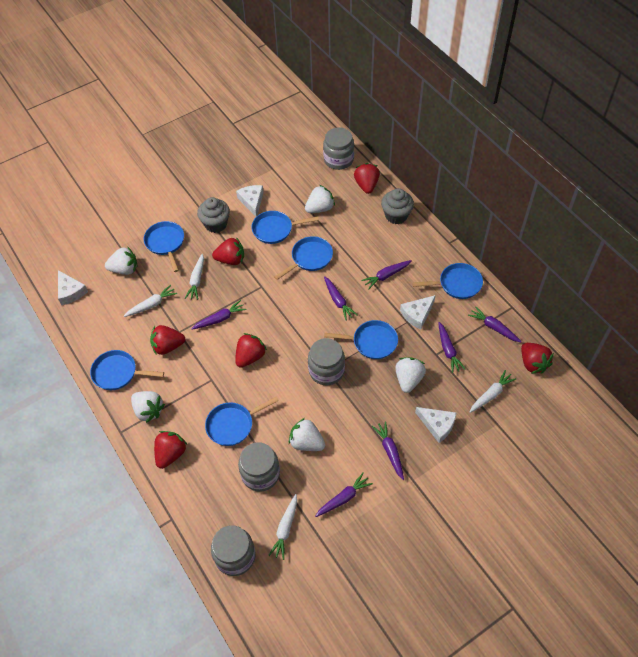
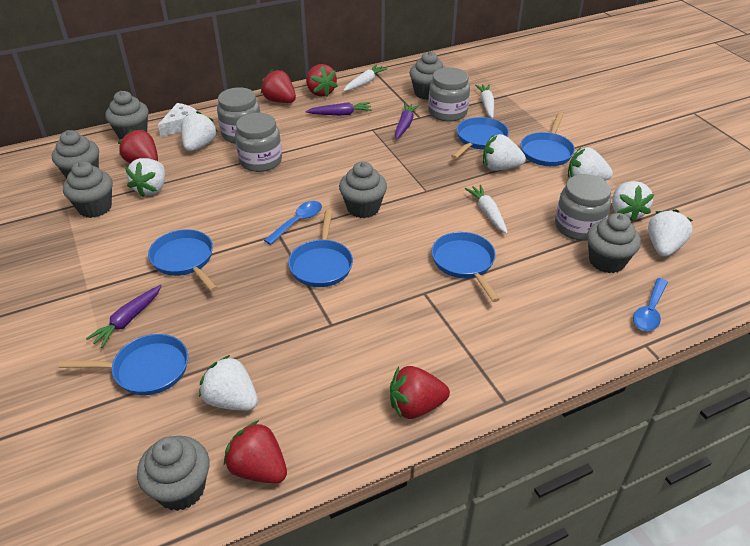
blue pan: [90,350,164,390] [144,221,184,272] [205,396,279,446] [252,211,318,244] [274,236,333,280] [324,320,398,359] [412,263,483,299] = 7 -> [59,334,188,395] [148,229,218,292] [288,210,353,287] [431,232,500,302] [451,117,509,159] [521,112,575,166] = 6
blue spoon: none = 0 -> [264,201,322,245] [633,278,668,331] = 2
grey cupcake: [197,197,230,233] [381,188,414,224] = 2 -> [52,130,99,179] [63,161,113,218] [105,91,149,140] [137,436,210,511] [339,161,387,218] [409,51,446,100] [587,213,641,273] = 7
purple carrot: [191,300,247,329] [315,472,373,517] [324,276,357,321] [361,260,412,289] [372,421,404,480] [438,322,466,373] [468,306,522,342] = 7 -> [86,285,162,348] [305,102,372,116] [395,103,419,140] = 3
red strawberry: [150,325,185,355] [154,431,187,469] [212,237,244,265] [235,333,267,368] [354,163,380,194] [521,343,554,374] = 6 -> [118,129,158,163] [224,420,287,483] [261,69,296,103] [306,64,338,97] [390,366,450,419] = 5
white carrot: [124,285,177,317] [185,254,204,300] [268,494,297,560] [470,370,516,413] = 4 -> [343,64,388,91] [465,185,508,234] [475,84,494,118] = 3
white cheese: [58,270,88,305] [236,185,264,217] [400,295,436,329] [415,407,456,443] = 4 -> [158,103,197,137] = 1
white strawberry: [105,246,138,275] [131,391,165,423] [289,418,325,451] [305,185,335,213] [395,357,426,393] = 5 -> [125,158,165,197] [181,111,218,151] [199,355,258,411] [483,134,526,171] [568,147,613,181] [612,181,654,222] [648,209,693,257] = 7

